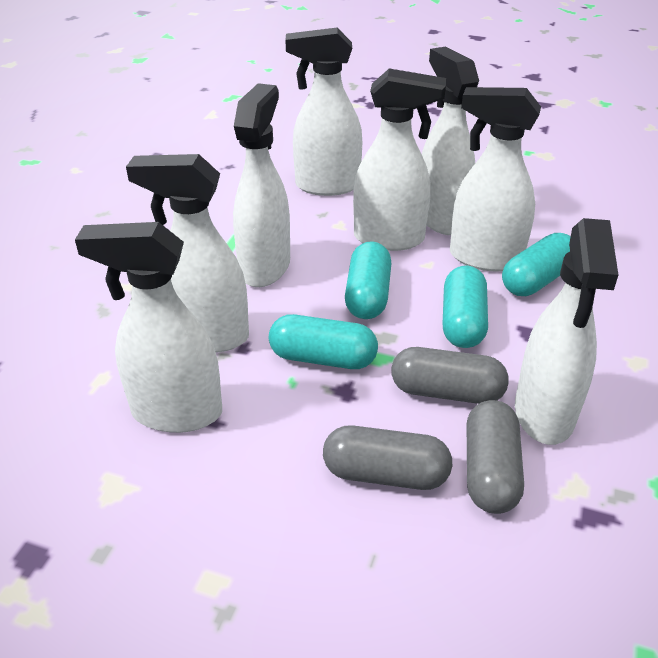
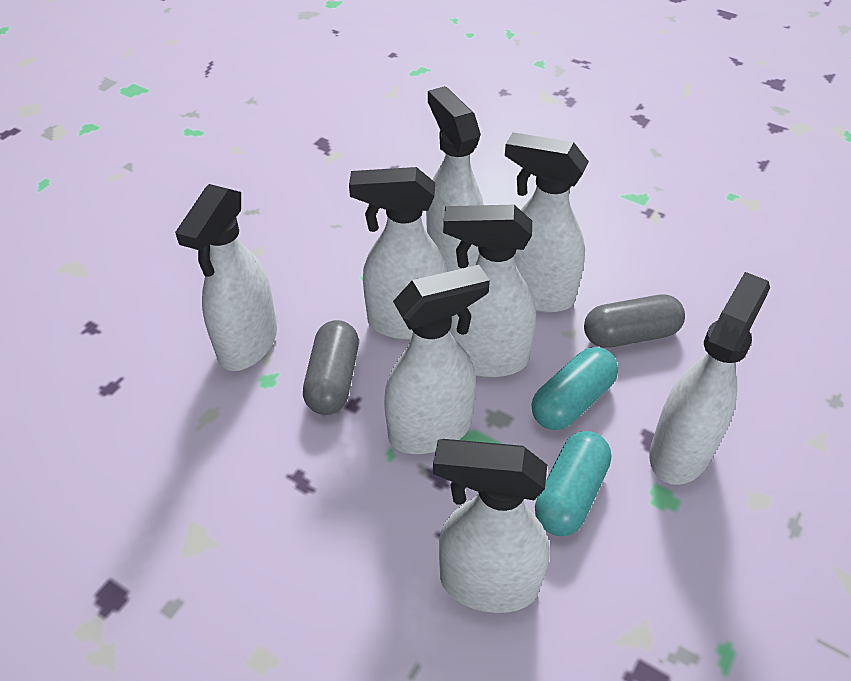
grey capsule: [323,425,452,490] [391,347,509,404] [467,400,524,514] = 3 -> [303,320,359,415] [584,295,685,348] = 2
turquoise capsule: [269,314,378,369] [345,241,391,319] [442,266,488,348] [502,233,571,296] = 4 -> [532,347,618,430] [535,431,611,536] = 2

